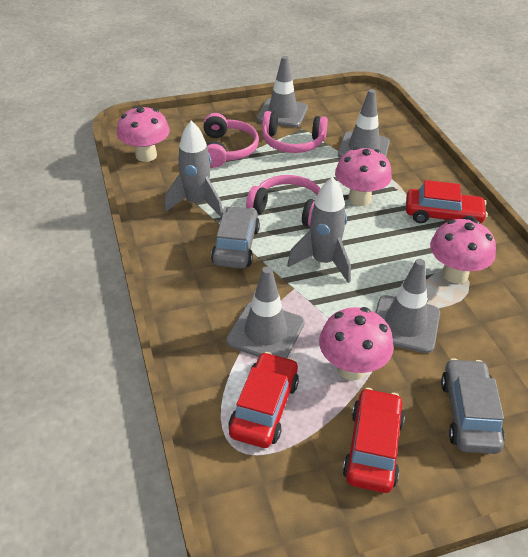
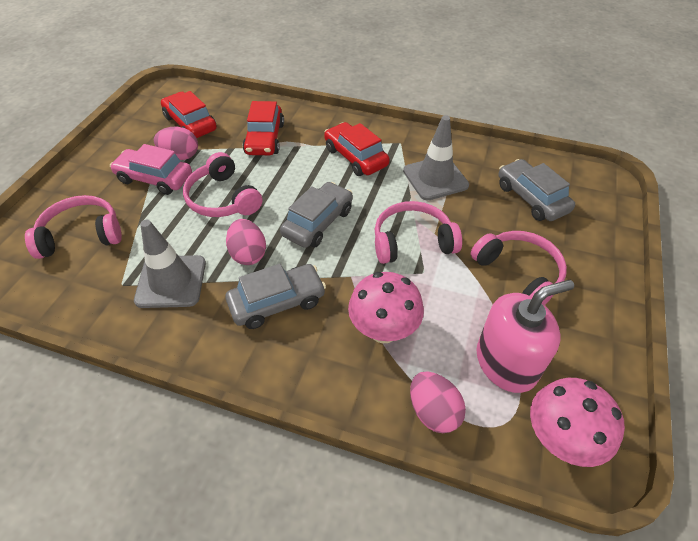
grey car: [211,206,260,268] [441,358,505,454] = 2 -> [225,264,326,329] [280,182,353,248] [499,159,575,221] = 3
grey rocket: [164,120,223,218] [287,177,351,283] = 2 -> none = 0
grey traffic cone: [226,266,305,358] [257,56,308,127] [338,89,390,158] [375,259,440,353] = 4 -> [134,220,206,308] [403,115,469,200] = 2
pink car: none = 0 -> [110,144,192,195] = 1
pink egg: none = 0 -> [154,127,198,160] [226,219,266,265] [410,371,466,433] = 3
pink headphones: [203,113,259,168] [246,175,320,227] [262,111,328,153] = 3 -> [25,195,122,259] [183,152,262,217] [375,201,462,264] [471,231,567,305] = 4
pink mushroom: [117,106,170,162] [319,307,394,381] [335,147,392,206] [430,219,496,284] = 4 -> [348,272,424,343] [530,378,625,467] = 2
pink soap dispenser: none = 0 -> [476,280,574,393] = 1

